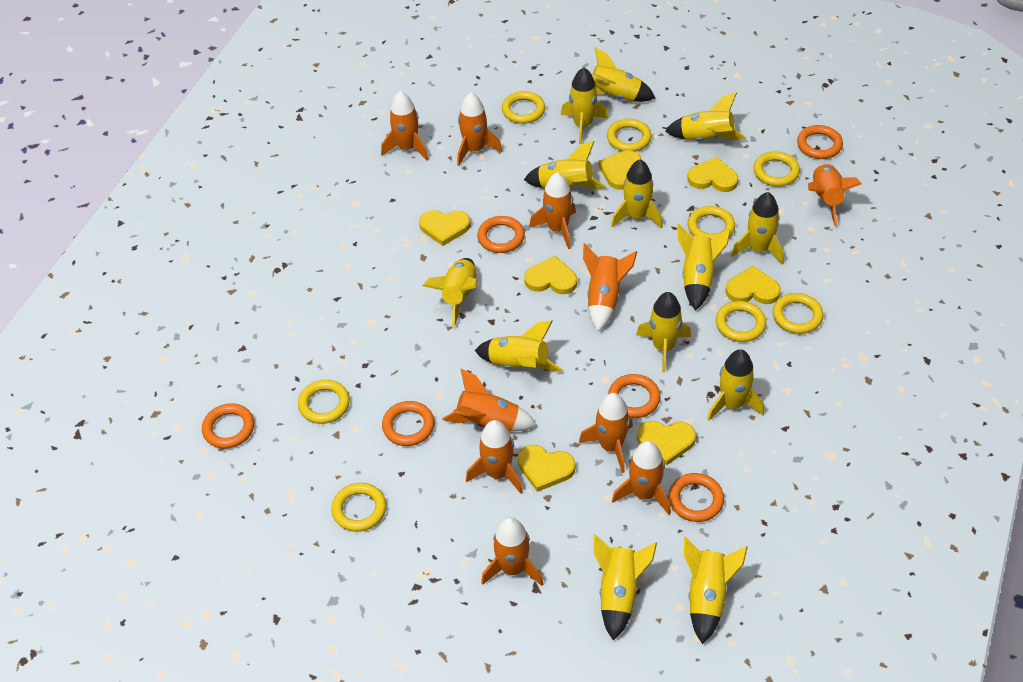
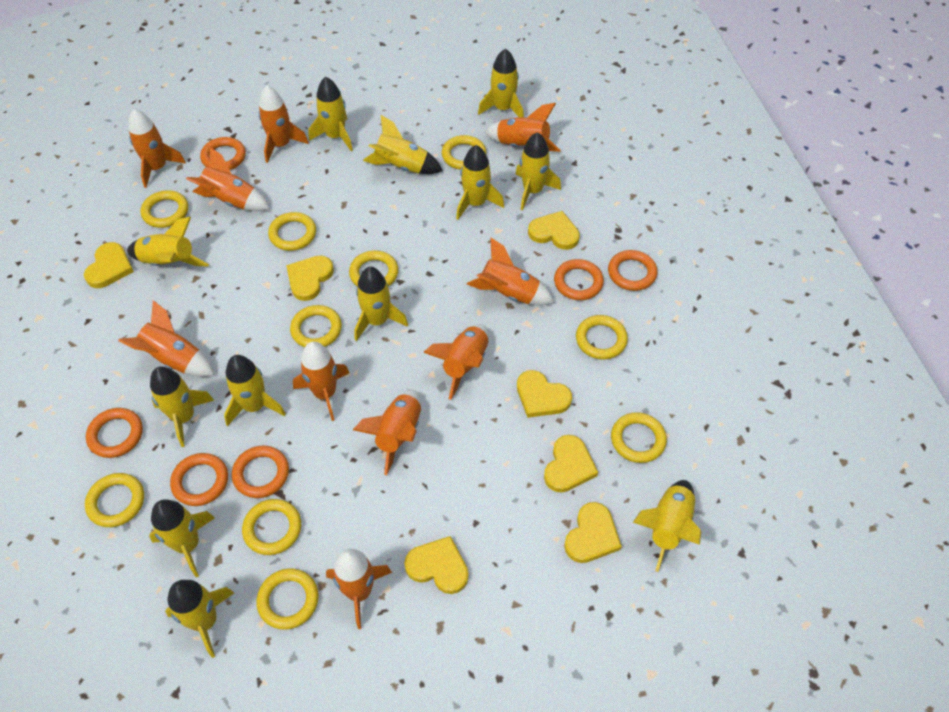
yellow ring: [298,380,350,424] [331,483,386,532] [502,91,545,124] [607,119,652,152] [688,206,735,240] [716,301,766,342] [754,151,800,186] [773,293,823,334] = 8 -> [85,473,144,527] [140,190,188,228] [242,499,301,555] [257,568,319,630] [268,212,316,251] [290,305,342,347] [349,250,398,287] [442,135,486,170] [576,315,628,360] [611,412,667,463] = 10
yellow rocket: [423,258,478,326] [475,321,562,372] [524,141,606,189] [561,67,608,144] [591,47,655,102] [594,534,657,641] [611,159,663,228] [636,292,691,372] [665,92,746,141] [677,223,731,310] [684,537,748,644] [707,349,764,421] [731,192,784,264] = 13 -> [127,217,209,267] [149,499,215,577] [150,366,214,447] [165,580,234,658] [224,355,286,426] [308,77,353,151] [354,267,408,341] [363,115,443,174] [456,145,504,220] [478,49,524,118] [515,132,561,210] [633,480,701,572] = 12

